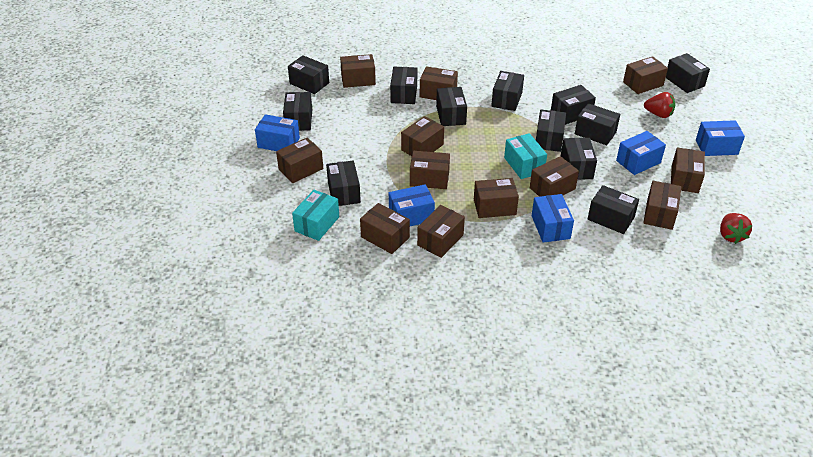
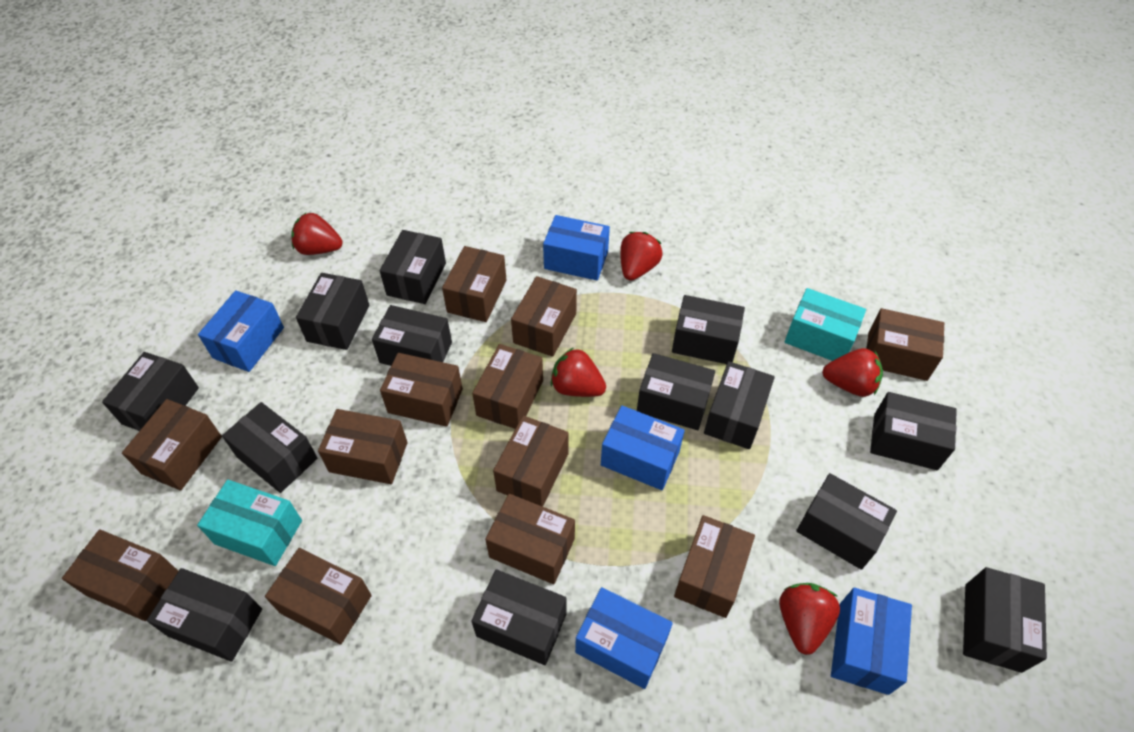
black box: [283,92,312,131] [288,55,329,94] [326,161,361,206] [390,67,417,104] [436,87,467,126] [491,71,524,111] [536,110,566,152] [551,85,596,125] [561,138,597,180] [575,103,620,145] [588,185,639,234] [666,53,710,93] = 12 -> [102,352,199,431] [147,568,262,662] [222,402,317,493] [296,273,369,350] [372,305,452,366] [380,230,446,304] [471,569,567,665] [637,353,715,430] [672,295,745,364] [704,361,775,449] [796,473,897,570] [870,392,957,470] [963,567,1047,673] = 13
red strawberry: [644,92,675,118] [720,213,752,244] = 2 -> [291,213,343,255] [551,347,606,397] [620,232,663,281] [779,583,840,655] [822,348,883,397] = 5

